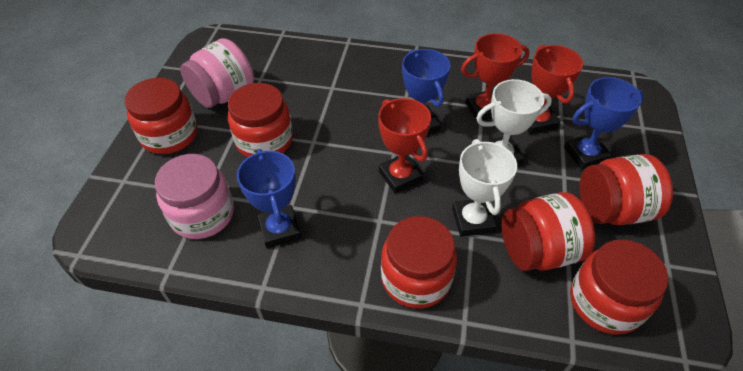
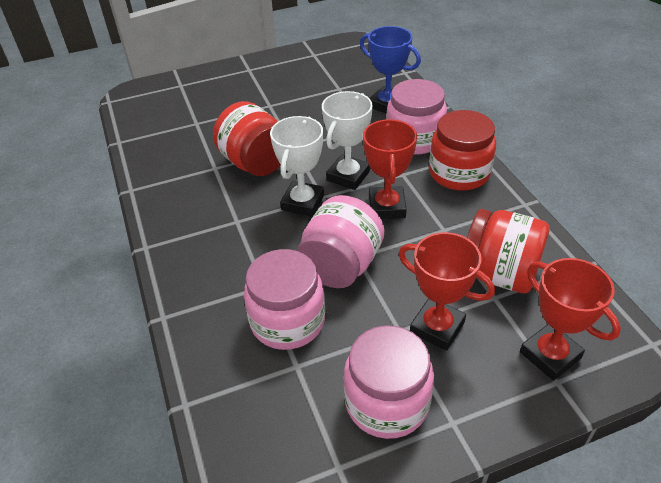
blue trophy: [237,149,301,248] [402,49,450,135] [564,77,644,170] = 3 -> [360,26,421,114] = 1
pink jar: [155,154,234,239] [180,38,254,108] = 2 -> [244,249,325,350] [297,195,384,288] [344,325,434,439] [386,79,447,155] = 4
red jar: [124,78,197,154] [228,83,293,157] [381,216,457,309] [501,192,595,271] [570,239,668,335] [580,154,673,225] = 6 -> [213,101,281,176] [429,110,496,191] [467,209,550,293] = 3

